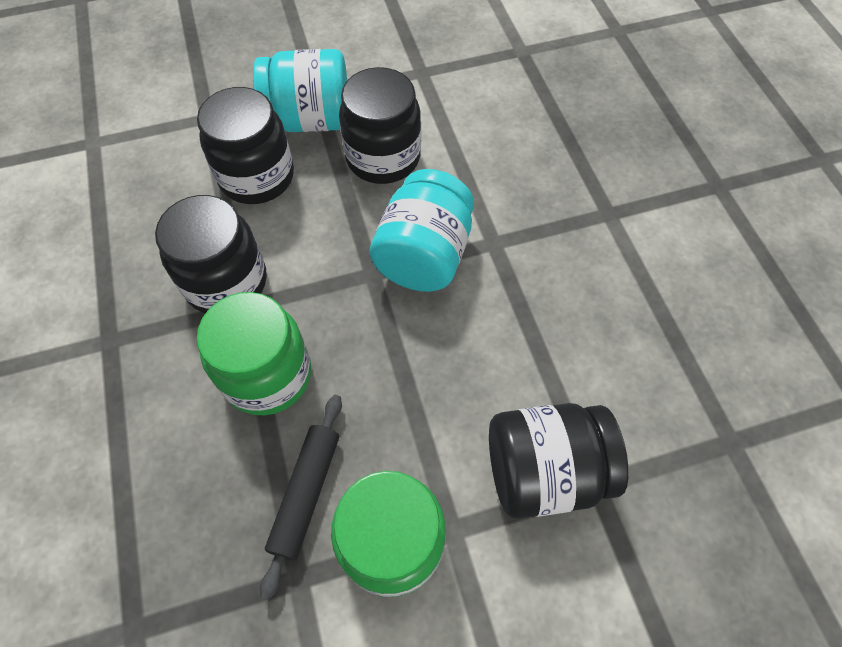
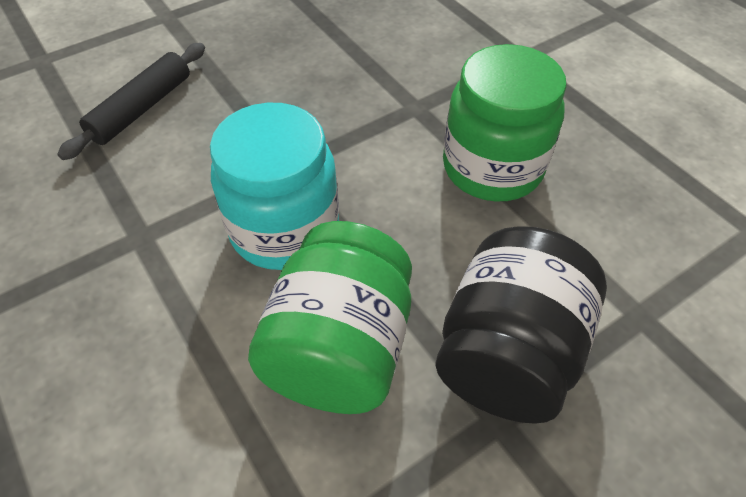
black jar: [155,195,267,314] [197,87,294,204] [339,67,421,184] [489,403,628,519] = 4 -> [436,226,607,424] = 1
turquoise jar: [253,49,347,132] [370,169,474,292] = 2 -> [210,103,339,270] = 1

